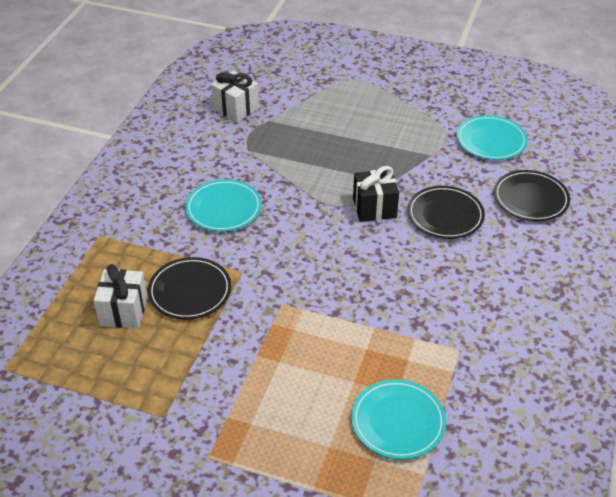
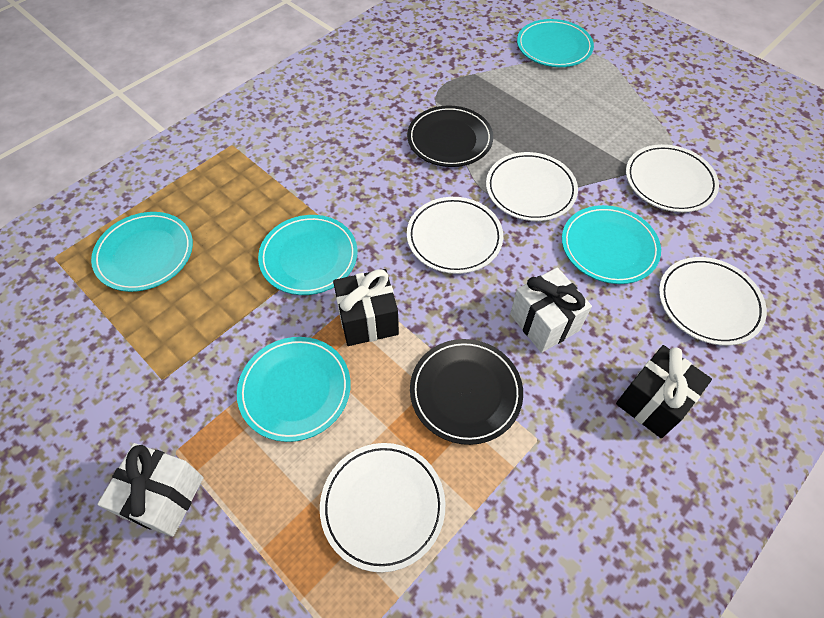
black gift: [353,166,399,222] = 1 -> [333,269,399,346] [616,345,712,438] = 2
black plate: [148,257,231,320] [407,186,485,239] [494,170,570,221] = 3 -> [407,105,493,167] [410,339,523,445] = 2
turquoise plate: [185,179,262,232] [351,379,446,460] [457,115,528,160] = 3 -> [91,212,193,292] [237,337,351,442] [258,215,357,295] [517,19,594,67] [562,205,661,284] = 5
white plate: none = 0 -> [320,443,445,572] [407,197,503,274] [486,152,578,221] [626,144,719,212] [659,257,767,346] = 5

